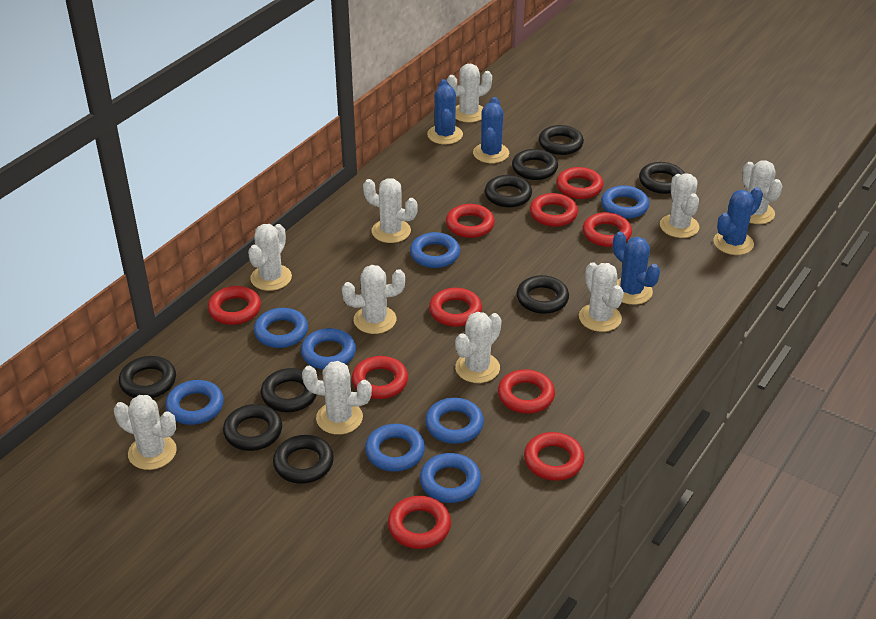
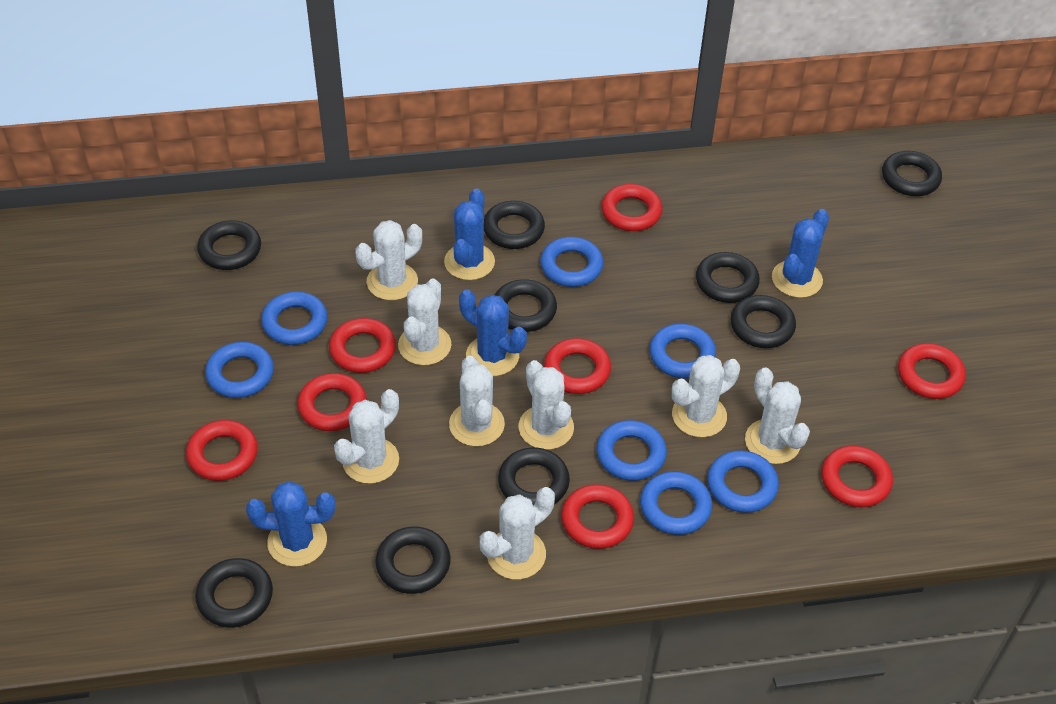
blue ring: [165,380,224,425] [254,308,308,348] [301,328,356,369] [365,424,425,472] [410,232,460,268] [420,453,481,503] [425,398,484,444] [601,185,649,219] = 8 -> [205,342,274,398] [261,291,327,345] [540,237,603,287] [596,420,667,481] [640,471,712,535] [650,324,716,379] [707,450,779,513] = 7
red ring: [208,286,261,325] [352,356,408,399] [388,496,451,549] [429,288,482,327] [446,204,495,238] [498,369,555,414] [524,432,585,481] [530,193,578,227] [556,167,603,199] [583,212,632,247] = 10 -> [186,420,258,481] [297,373,367,431] [329,318,396,373] [544,338,611,394] [561,484,634,549] [601,184,663,231] [821,445,893,507] [898,343,966,399] = 8
white cactus: [114,395,177,470] [248,224,292,291] [302,361,372,435] [342,265,405,334] [363,178,418,243] [447,64,492,123] [455,312,501,383] [579,262,624,332] [660,173,699,238] [742,160,782,224] = 10 -> [334,389,399,484] [355,220,422,300] [398,279,451,365] [449,356,505,446] [480,487,555,580] [519,360,574,450] [672,355,740,438] [745,367,810,464] = 8

